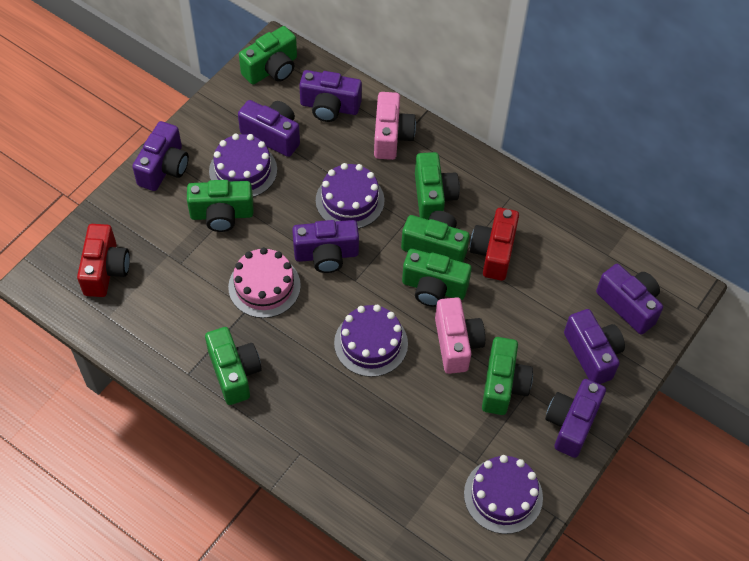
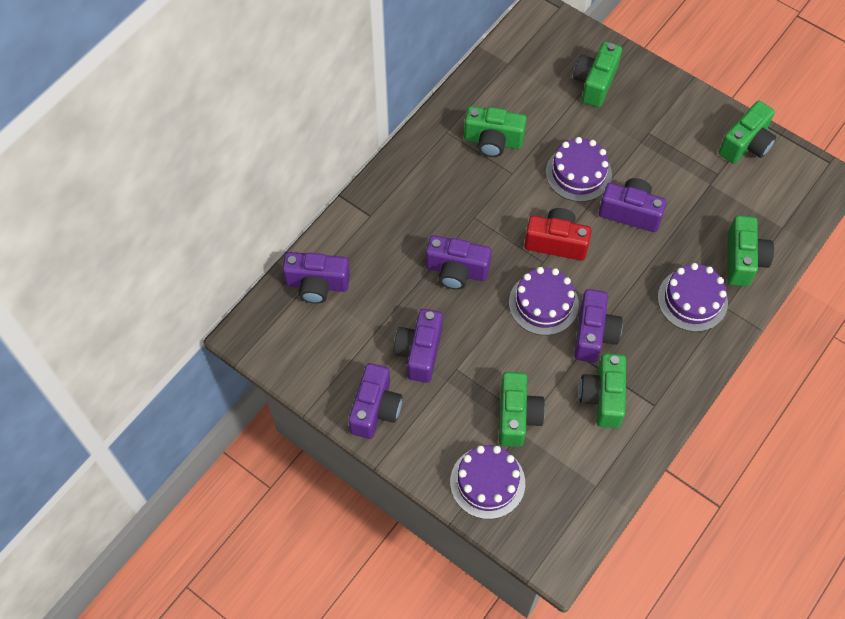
green camera: [187,180,253,232] [205,327,262,405] [239,26,297,85] [401,211,469,262] [402,249,472,307] [415,152,460,220] [482,337,533,415] = 7 -> [464,106,527,157] [499,372,545,447] [573,41,622,107] [579,353,626,428] [719,101,776,164] [727,215,774,286] = 6
pink cake: [228,247,301,318] = 1 -> none = 0
pink camera: [374,92,416,160] [435,297,485,374] = 2 -> none = 0
purple camera: [132,121,189,191] [238,100,300,157] [292,220,359,273] [299,70,362,122] [545,379,606,458] [564,309,625,384] [596,264,663,335] = 7 -> [283,252,350,304] [348,363,402,439] [394,309,443,383] [426,235,492,290] [574,289,623,363] [598,178,667,232] = 6
red camera: [77,224,130,297] [470,208,519,281] = 2 -> [524,208,592,261] = 1

